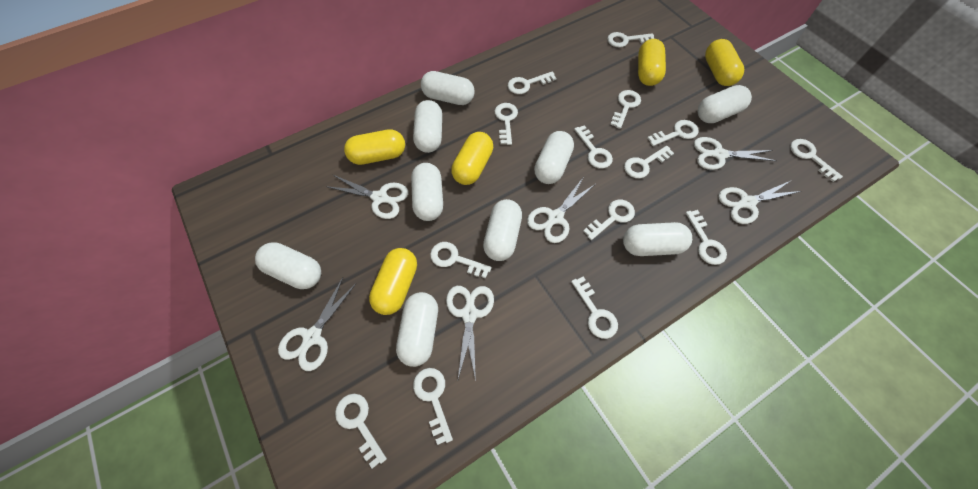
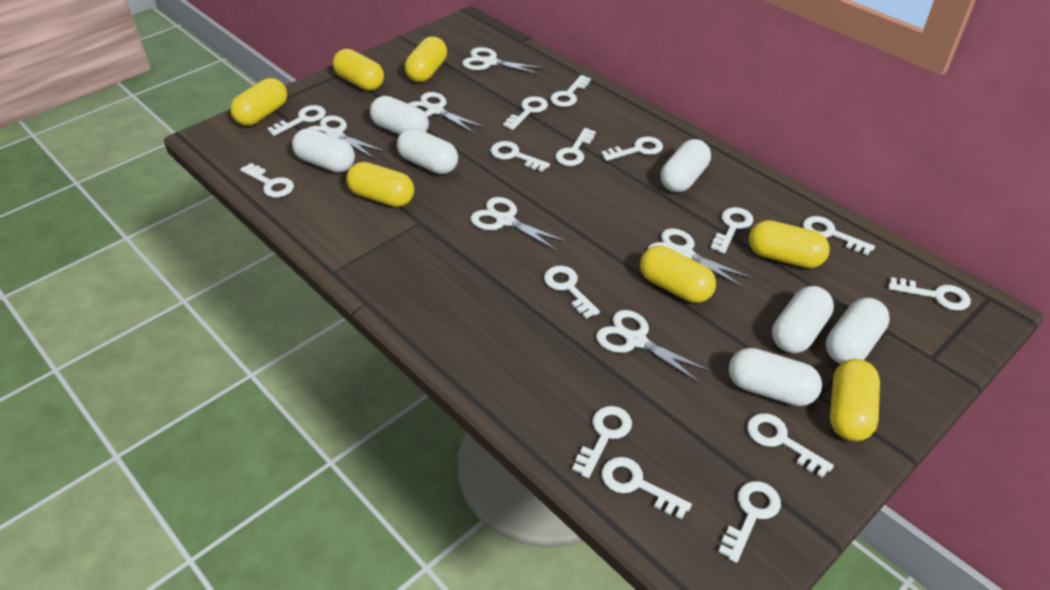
white capsule: [255,242,321,289] [396,292,438,367] [411,163,443,221] [413,100,442,153] [421,71,475,105] [483,199,522,261] [534,131,574,184] [623,222,692,256] [698,85,752,123] = 9 -> [292,128,355,173] [370,96,429,135] [397,128,458,174] [661,139,711,192] [729,348,822,406] [772,286,834,353] [826,298,890,364] = 7
white key: [335,394,387,469] [413,368,453,445] [430,242,492,279] [495,103,518,145] [508,71,556,94] [571,277,618,339] [574,125,613,168] [583,200,635,240] [607,32,654,47] [610,90,641,129] [624,146,674,178] [647,120,699,146] [686,210,727,265] [790,139,843,182] = 14 -> [240,163,294,198] [267,105,326,136] [491,141,550,172] [503,96,548,130] [544,266,600,318] [550,75,591,107] [555,128,596,166] [572,406,632,478] [601,136,663,161] [602,457,692,519] [711,207,753,254] [718,481,781,563] [747,413,834,478] [803,216,875,256] [889,277,971,311] = 15
yellow capsule: [344,129,405,165] [369,248,417,315] [451,132,493,185] [638,39,666,86] [705,39,744,86] = 5 -> [230,78,287,126] [333,49,384,91] [346,162,414,207] [405,37,447,82] [640,245,716,303] [749,220,830,268] [830,359,880,441] = 7

